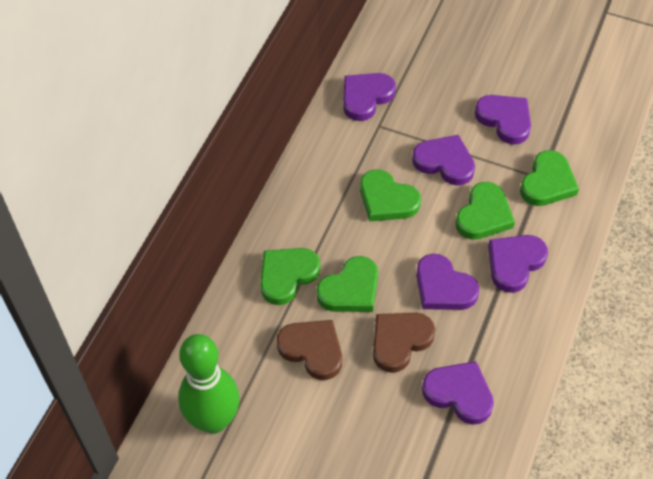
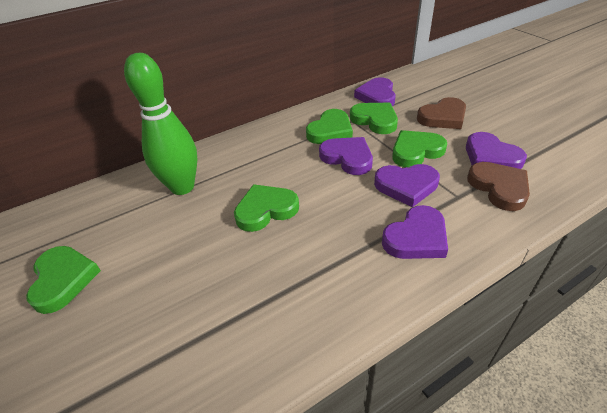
purple heart: [343,73,396,121] [412,135,475,186] [416,254,479,310] [422,361,494,425] [475,95,531,145] [488,235,548,293] = 6 -> [319,137,373,175] [354,77,396,106] [374,164,440,207] [382,205,448,259] [466,132,527,169] = 5

